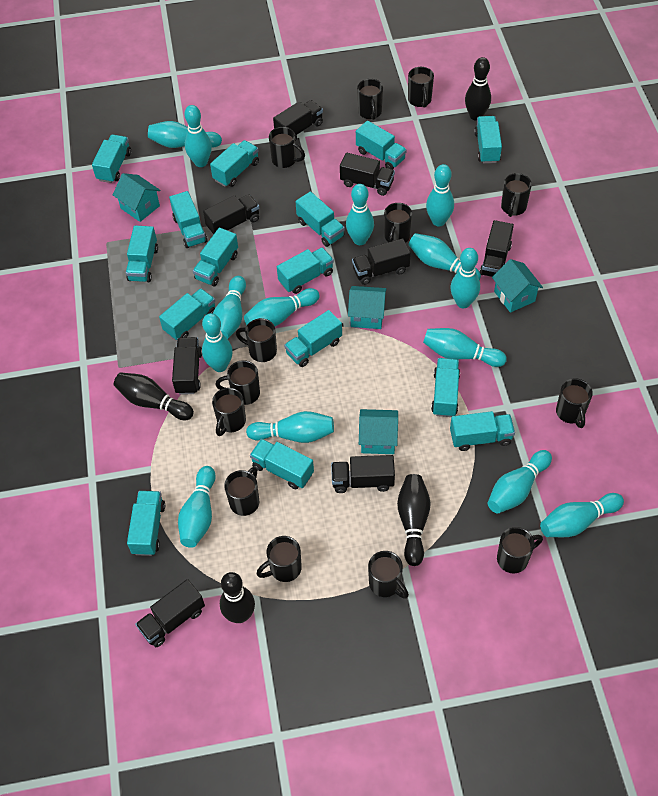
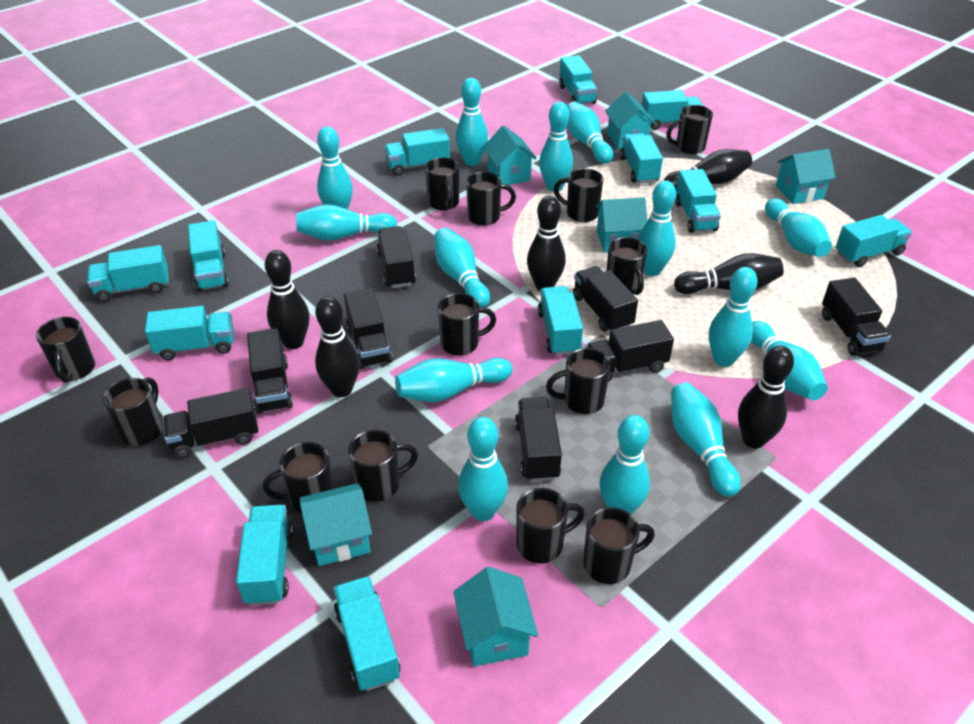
black bowling pin: [114,372,194,420] [220,572,255,623] [397,474,431,566] [465,57,491,121] = 4 -> [265,250,310,349] [315,296,360,397] [527,196,566,291] [664,149,752,189] [674,253,783,294] [738,346,794,448] = 6
turquoise house: [113,173,160,222] [348,286,386,329] [359,409,398,454] [492,259,543,313] = 4 -> [299,483,372,566] [453,567,538,666] [483,126,537,185] [596,197,647,253] [605,92,656,149] [776,149,836,204] = 6
turquoise truck: [92,134,131,183] [126,226,158,282] [127,491,165,556] [159,288,215,340] [169,191,208,248] [193,228,238,286] [210,140,259,187] [250,439,314,489] [277,247,334,294] [284,310,342,367] [295,191,345,247] [356,121,407,169] [431,358,460,417] [450,411,515,451] [474,116,502,163] = 15 -> [87,245,169,302] [145,306,234,360] [188,220,229,292] [236,505,293,606] [333,576,401,691] [384,128,450,176] [538,286,583,355] [559,55,597,104] [620,133,663,184] [642,90,703,130] [675,169,721,233] [836,215,912,267] = 12

